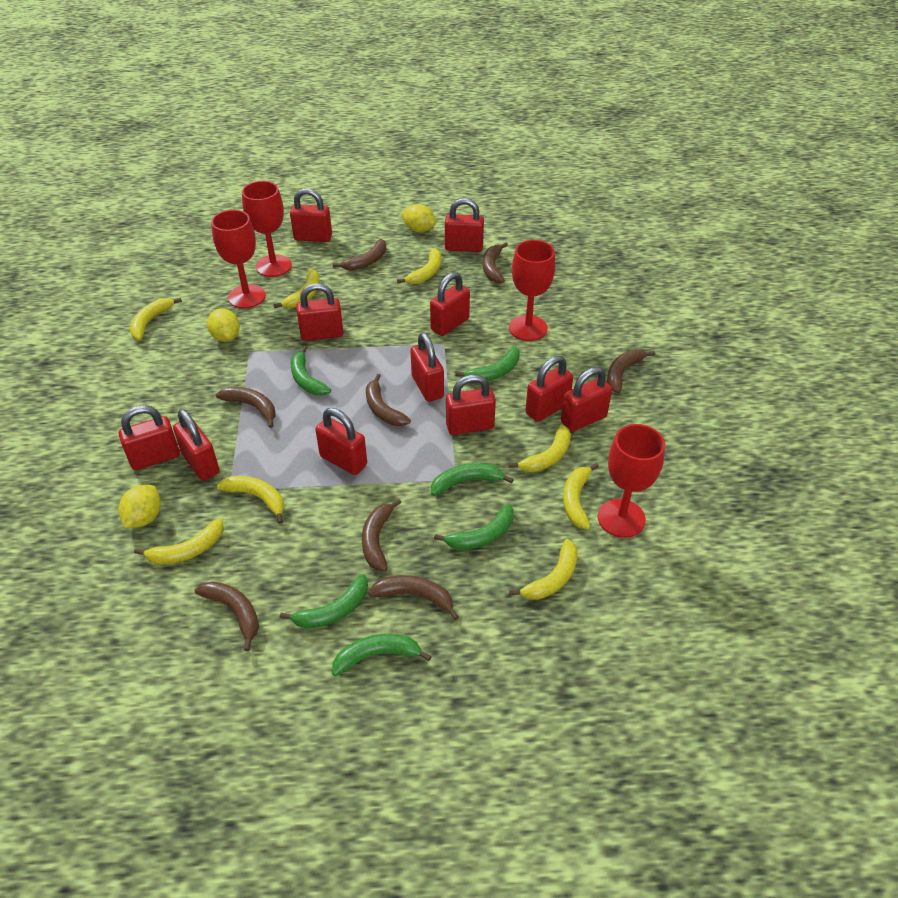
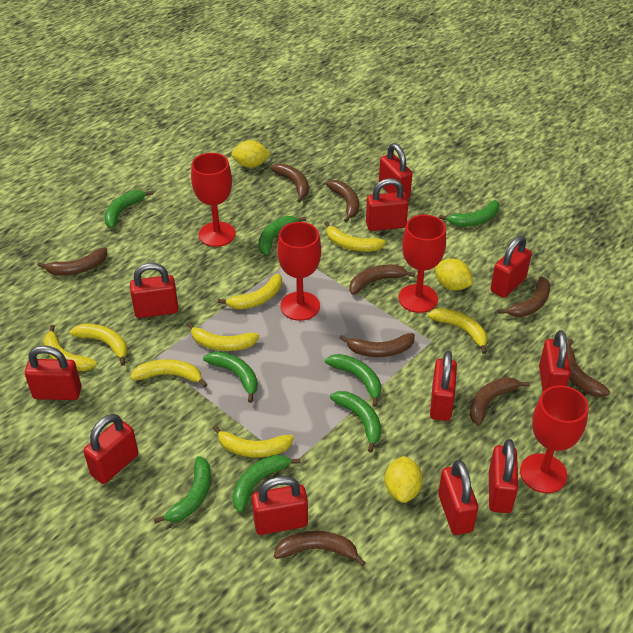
brown banana: [195,581,259,651] [215,387,275,428] [333,239,386,271] [362,499,402,571] [366,374,411,426] [368,575,459,620] [483,242,508,283] [607,350,655,393] = 8 -> [37,247,107,276] [271,163,309,203] [274,531,366,566] [326,180,359,223] [340,333,415,357] [349,264,415,295] [470,377,530,426] [498,276,550,317] [567,338,610,397] = 9
green banana: [280,574,368,629] [291,346,331,396] [332,634,432,676] [431,463,514,496] [434,504,514,550] [455,346,520,381] = 6 -> [104,190,153,228] [154,456,211,524] [203,351,258,403] [232,455,301,513] [259,216,306,255] [325,354,381,407] [330,391,381,453] [439,200,499,227] = 8

